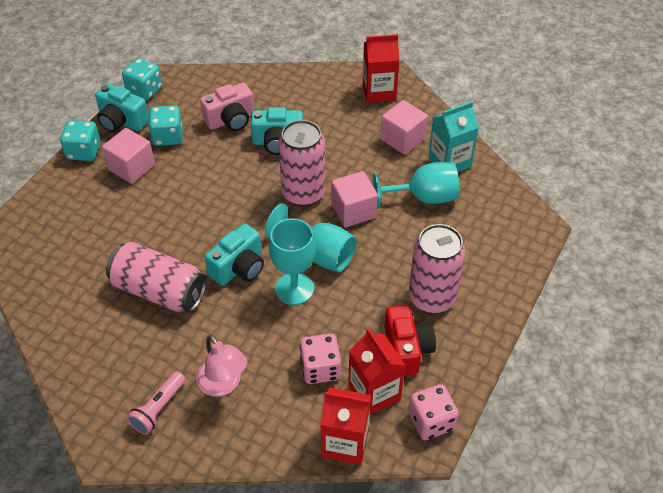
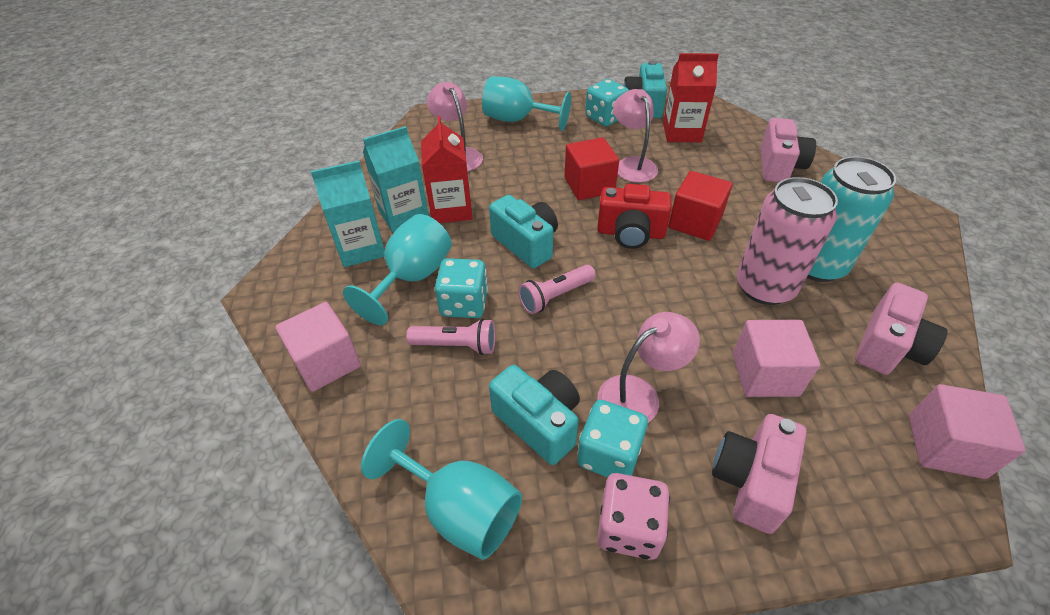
pink camera: [200,82,254,131] = 1 -> [712,414,807,534] [760,118,816,182] [855,283,948,375] = 3
pink can: [106,242,207,312] [279,120,325,206] [409,224,465,313] = 3 -> [737,177,838,305] = 1
pink dice: [300,334,341,384] [408,384,459,440] = 2 -> [597,473,670,560] = 1
pink flashlight: [127,371,185,435] = 1 -> [406,318,495,355] [518,265,596,314] = 2
pink lamp: [196,335,247,397] = 1 -> [427,82,483,171] [597,312,700,423] [613,89,658,183] = 3
red carton: [320,387,371,465] [348,328,406,415] [363,34,399,103] = 3 -> [421,116,473,223] [663,53,719,142] = 2
red cube: none = 0 -> [565,137,619,200] [669,171,733,241] = 2
turquoise can: none = 0 -> [807,156,896,282] = 1
turquoise carton: [428,101,479,172] = 1 -> [311,161,385,267] [363,126,429,232] = 2

